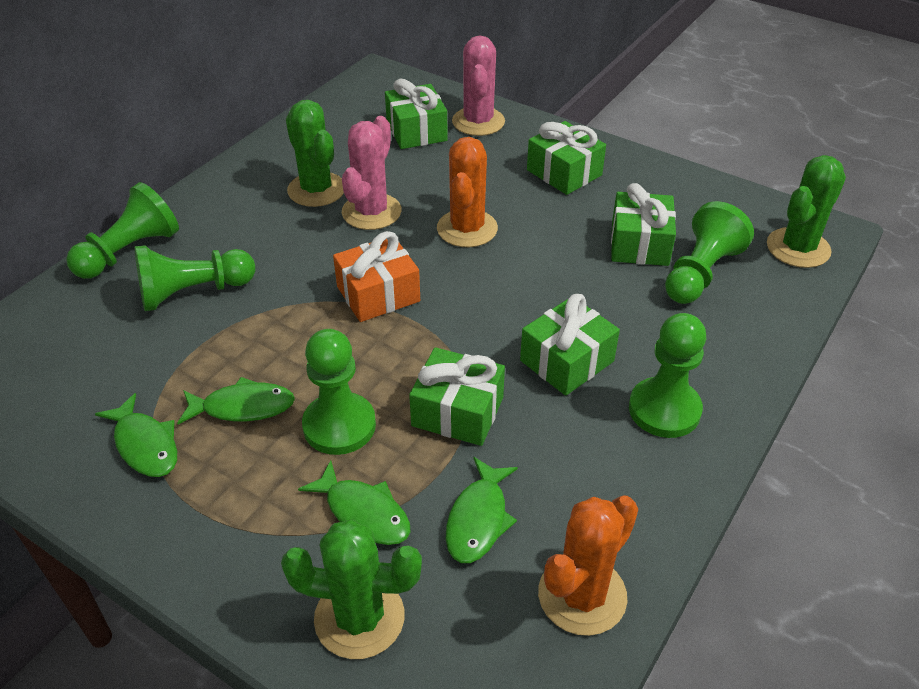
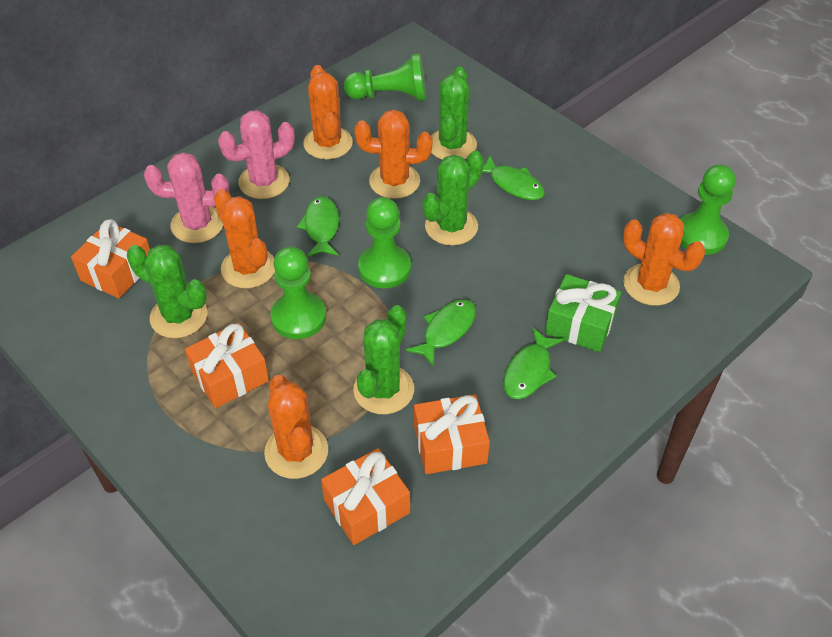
green cactus: [281,519,422,659] [286,100,344,207] [767,155,846,268] = 3 -> [127,245,208,338] [353,305,414,414] [423,151,484,246] [431,67,477,160] = 4
green gift: [385,79,448,149] [409,347,505,446] [520,294,620,396] [527,121,606,195] [611,183,676,266] = 5 -> [545,274,621,352] = 1
green pawn: [66,182,179,279] [135,245,255,311] [302,329,376,455] [629,313,706,438] [665,201,754,304] = 5 -> [270,246,326,339] [344,54,426,101] [358,197,411,288] [680,164,736,255] = 4
orange cactus: [437,137,498,247] [538,495,638,636] = 2 -> [214,189,275,288] [264,375,328,479] [303,65,353,160] [354,110,432,199] [623,213,705,306] = 5
orange gift: [333,231,420,322] = 1 -> [71,219,150,298] [185,323,269,408] [321,448,410,545] [414,394,490,474] = 4

